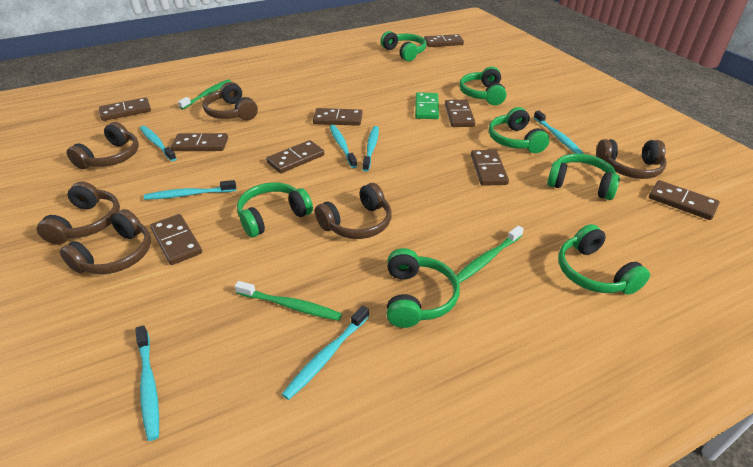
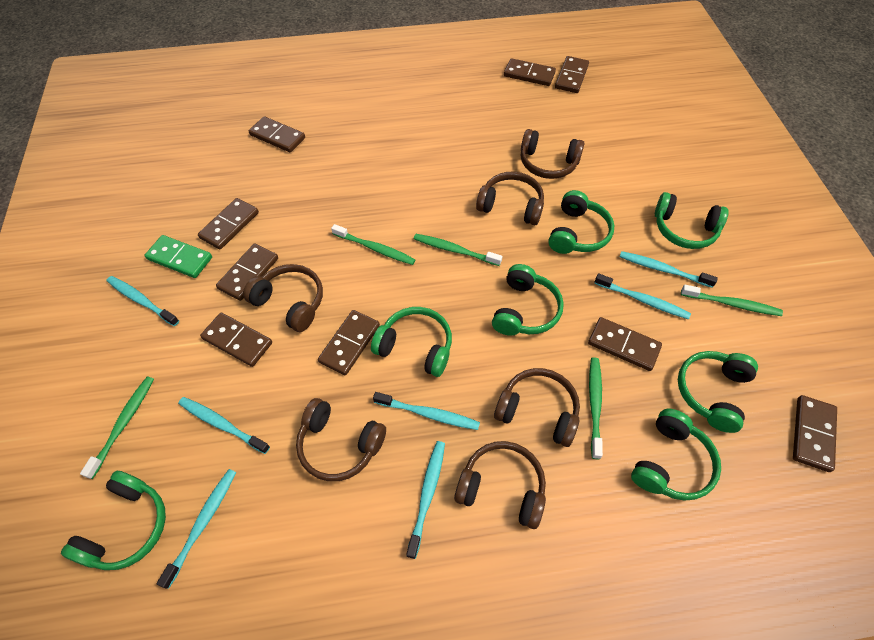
green toothbrush: [178,79,231,109] [235,281,342,321] [456,225,524,283] = 3 -> [80,377,154,479] [331,224,416,265] [414,234,502,266] [589,357,603,459] [681,285,783,316] = 5

